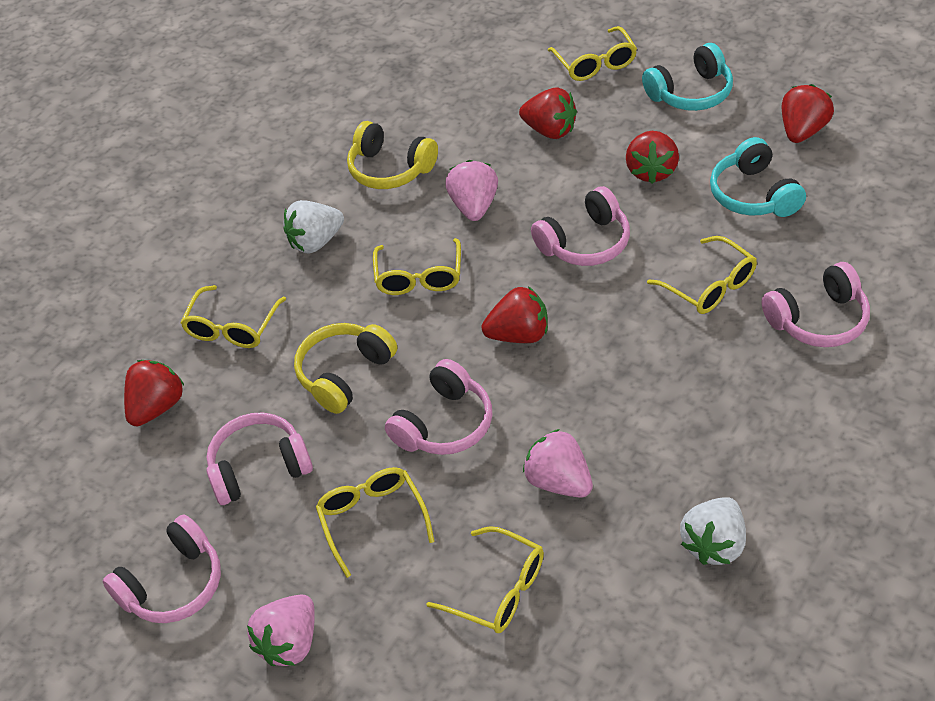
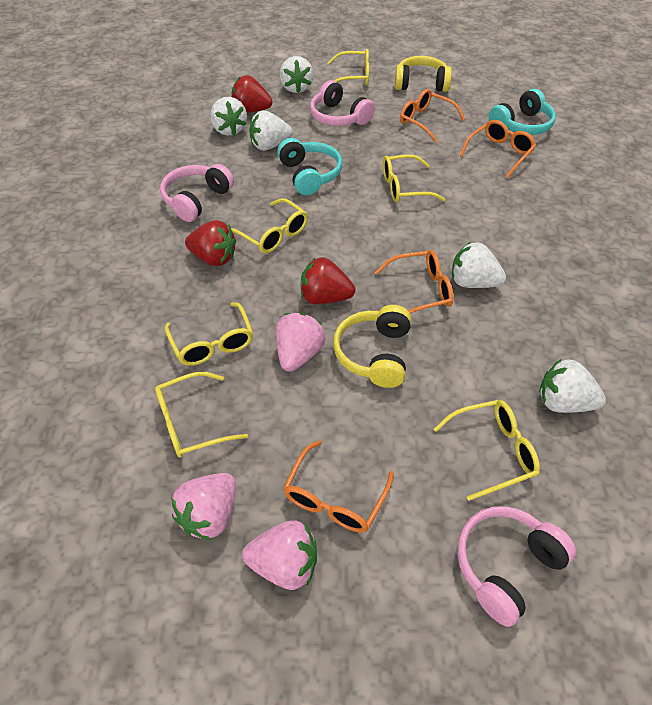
orange glasses: none = 0 -> [283,440,394,533] [375,250,453,314] [400,89,465,143] [460,120,536,178] = 4
pink headphones: [103,514,221,623] [206,412,313,505] [385,359,492,455] [531,186,630,266] [762,262,870,347] = 5 -> [160,164,234,222] [310,80,374,126] [457,506,576,627] = 3
red strawberry: [124,360,185,426] [482,286,548,343] [519,88,577,139] [626,131,679,184] [782,84,834,143] = 5 -> [185,220,236,266] [231,75,272,113] [301,257,356,304] = 3
white strawberry: [283,200,344,254] [680,497,746,565] = 2 -> [210,97,247,136] [249,110,293,151] [280,56,314,93] [452,242,506,288] [539,359,606,413] = 5

